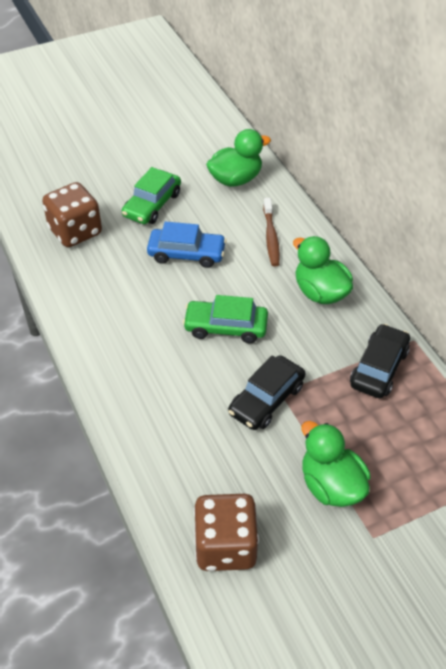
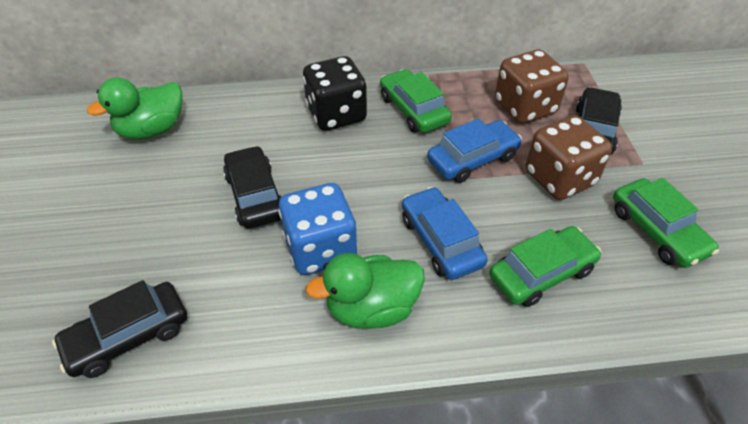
black car: [228,355,306,430] [350,324,410,398] = 2 -> [52,280,187,378] [223,146,281,229] [576,87,622,154] = 3
black dice: none = 0 -> [303,56,367,131] = 1
blue car: [147,221,227,268] = 1 -> [402,187,488,280] [427,119,522,183] = 2
blue dice: none = 0 -> [278,183,358,275] = 1
brown toothbrush: [263,198,280,267] = 1 -> none = 0
green car: [122,167,181,224] [183,295,268,343] = 2 -> [380,69,452,133] [489,226,601,307] [613,178,719,268] = 3
green duck: [206,129,271,187] [293,236,353,304] [302,421,370,507] = 3 -> [87,78,182,140] [305,253,425,329] = 2

